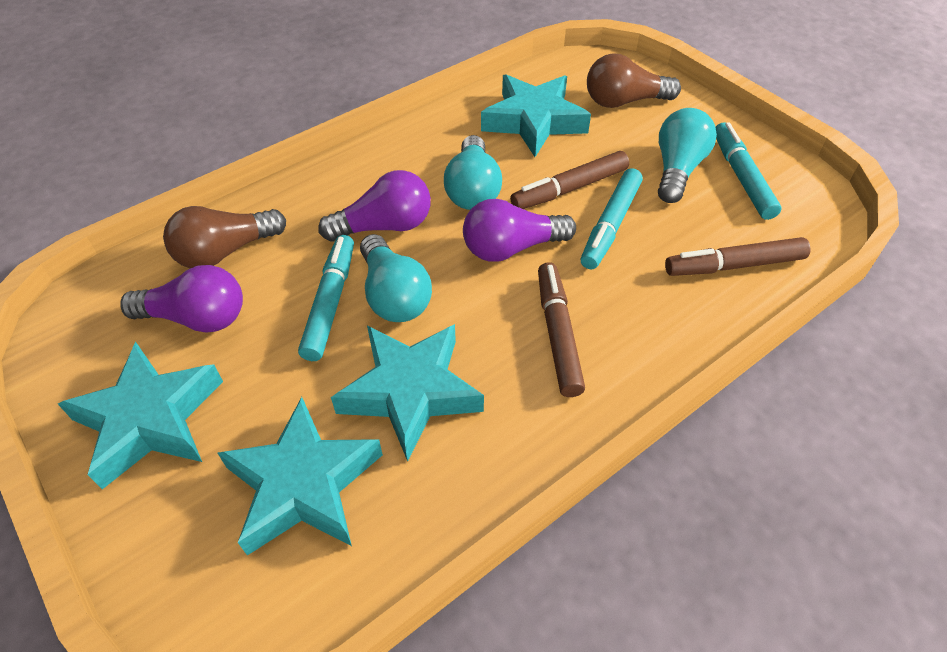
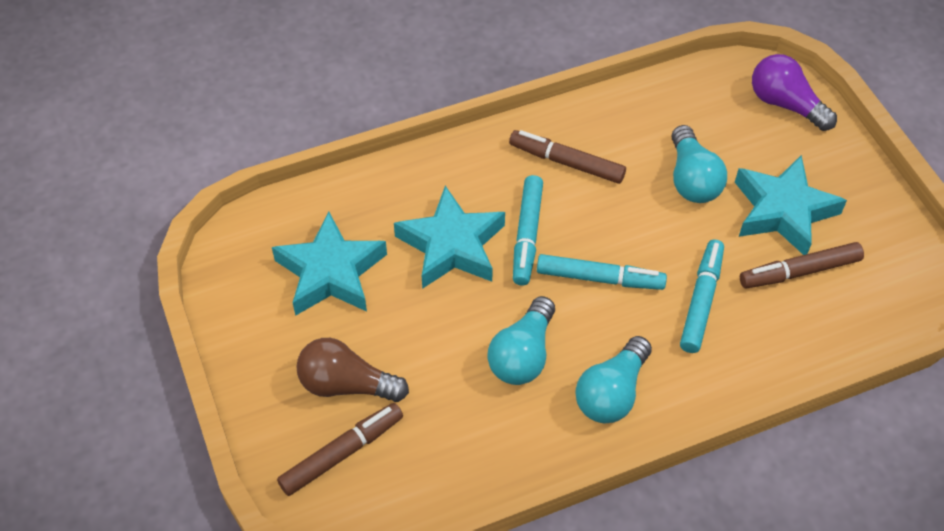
brown light bulb: [163,206,286,268] [587,54,681,108] = 2 -> [296,338,409,402] = 1
purple light bulb: [120,265,243,333] [318,170,431,241] [463,199,576,262] = 3 -> [752,54,837,131] = 1
turquoise star: [58,342,223,489] [218,397,383,556] [331,324,484,462] [481,74,591,157] = 4 -> [272,211,387,316] [394,186,505,289] [735,155,847,255] = 3

